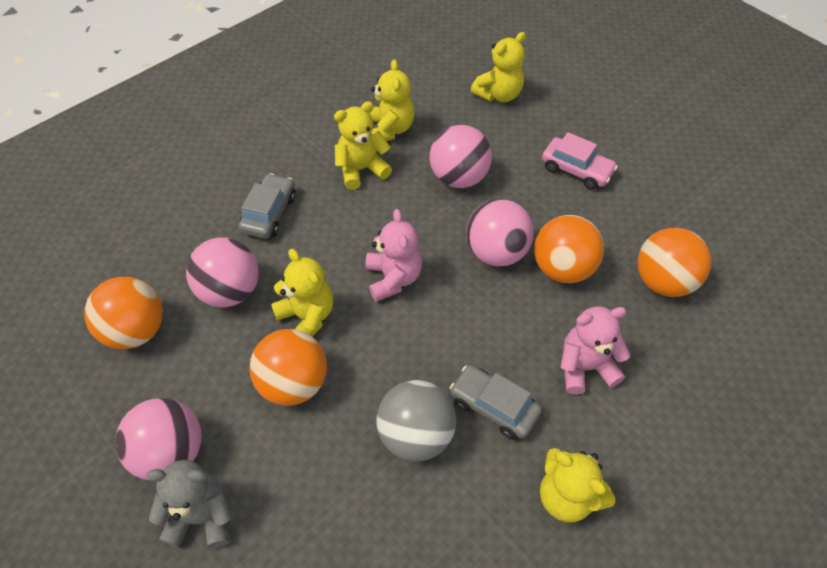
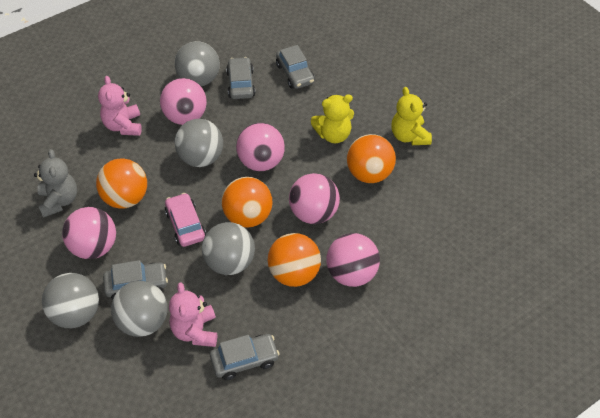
grey ball: [376,380,456,461] = 1 -> [42,273,99,328] [111,281,168,337] [175,41,220,86] [175,119,223,167] [202,222,255,275] = 5
grey car: [239,173,296,239] [450,365,542,440] = 2 -> [103,260,168,299] [210,334,280,380] [226,57,255,99] [276,45,315,89] = 4
pink ball: [115,398,202,481] [186,237,259,307] [429,125,492,188] [466,199,534,266] = 4 -> [62,207,116,259] [160,78,207,125] [236,123,285,171] [289,173,340,224] [326,233,380,287] = 5
yellow teddy bear: [271,249,333,337] [334,101,392,190] [369,59,414,141] [471,32,526,102] [540,448,615,523] = 5 -> [311,94,354,143] [391,87,432,145] = 2

